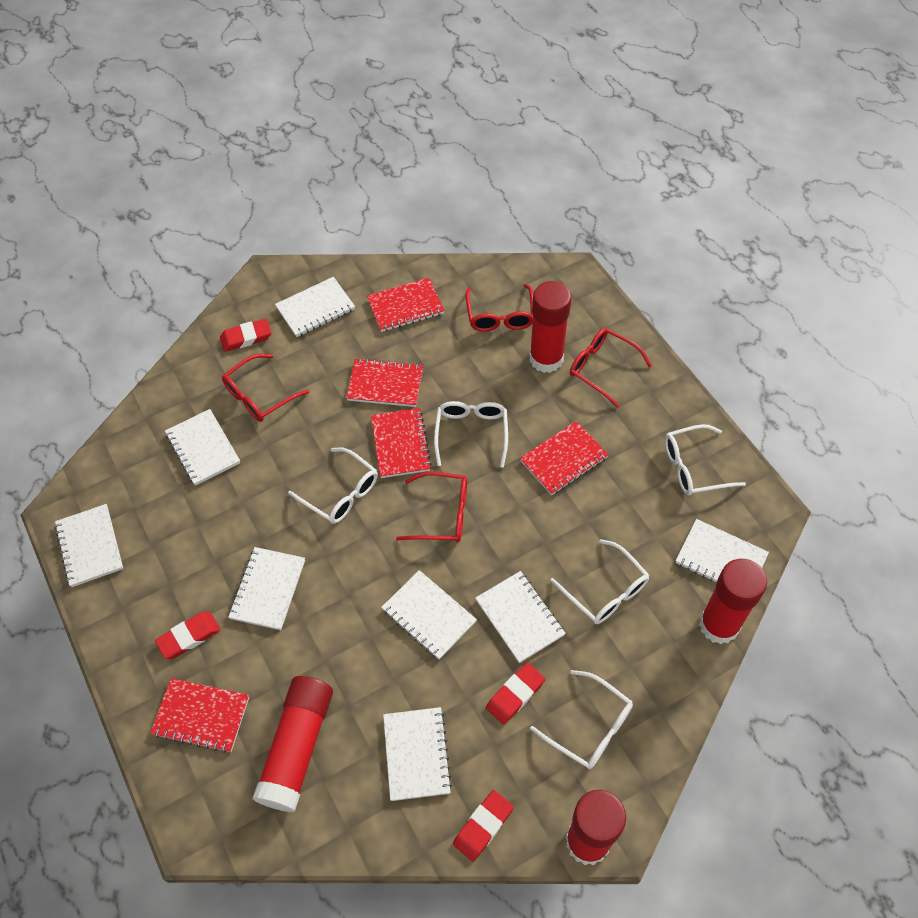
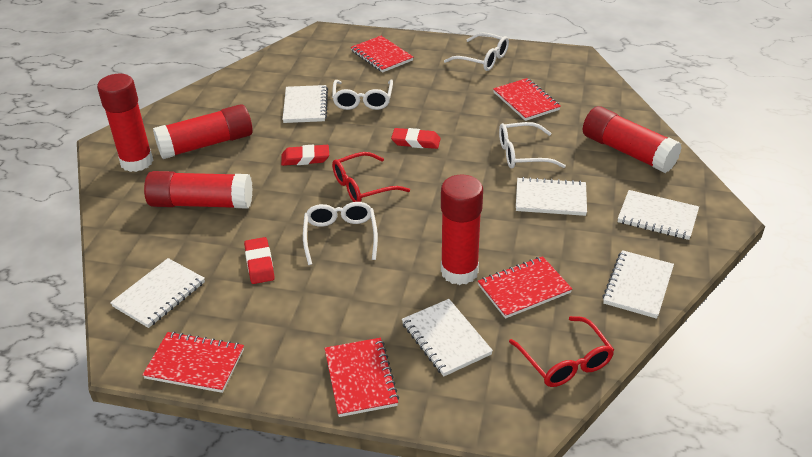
red eraser: [155,612,221,659] [220,319,272,352] [453,790,514,861] [486,662,545,725] = 4 -> [244,237,275,284] [281,145,329,166] [391,128,441,149] = 3
red glasses: [222,354,309,422] [396,472,467,542] [465,284,533,332] [570,328,652,408] = 4 -> [332,152,410,202] [509,316,614,387] = 2
red glue stick: [252,676,333,812] [529,281,571,373] [566,790,626,865] [699,559,767,644] = 4 -> [97,74,153,172] [144,171,253,209] [153,104,253,159] [441,174,483,285] [583,106,682,173] = 5
white glasses: [288,447,378,524] [434,401,508,468] [530,670,633,769] [550,539,650,624] [665,424,746,495] = 5 -> [303,202,378,265] [332,80,393,110] [444,33,509,71] [499,122,566,169] = 4
white notebook: [55,504,123,587] [165,409,240,486] [228,547,305,630] [275,277,355,337] [381,570,477,660] [383,707,452,801] [475,571,566,663] [675,519,769,582] = 8 -> [110,258,205,328] [282,85,328,123] [402,299,493,376] [516,177,587,216] [602,250,674,319] [618,190,699,240] = 6

